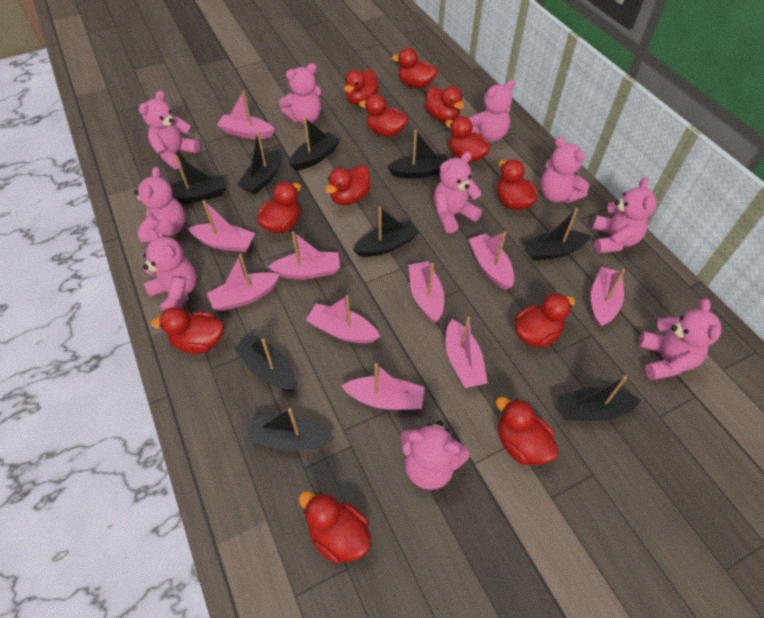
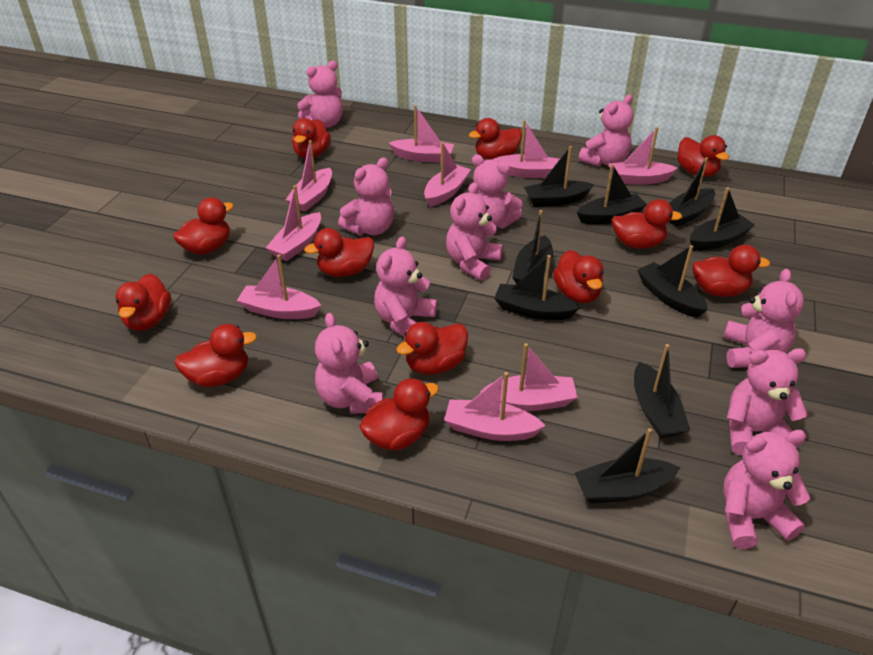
pink boat: [188,200,255,252] [207,254,280,311] [217,91,275,139] [268,231,340,279] [306,295,380,343] [342,363,425,410] [408,261,444,323] [446,317,488,388] [468,231,514,290] [591,267,625,328] = 10 -> [237,255,321,319] [266,185,321,261] [286,140,332,212] [389,105,454,162] [424,142,471,207] [444,372,545,441] [480,343,578,412] [492,120,560,178] [609,127,678,185] = 9

